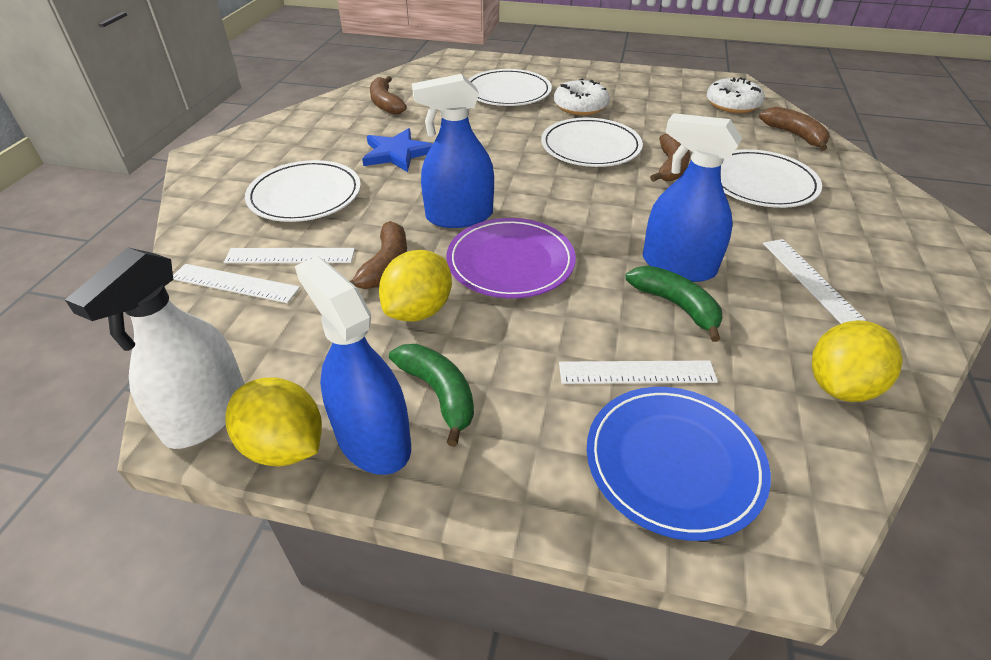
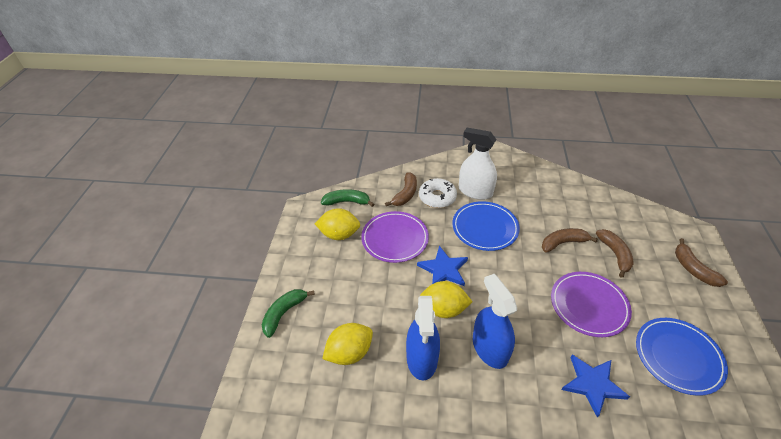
blue plate: [587,387,771,541] = 1 -> [452,201,520,251] [636,318,728,396] = 2
blue spray bottle: [295,256,411,475] [412,74,494,228] [643,113,742,282] = 3 -> [406,296,440,380] [473,274,517,369] = 2
blue star: [362,128,433,172] = 1 -> [417,246,468,286] [562,355,630,418] = 2
purple plate: [446,218,576,298] = 1 -> [361,211,429,263] [551,272,632,337] = 2
white donut: [554,78,610,115] [707,77,765,113] = 2 -> [419,178,457,208] = 1
white plate: [245,160,361,222] [468,69,552,106] [541,118,643,167] [720,149,822,208] = 4 -> none = 0
white ruler: [173,264,300,303] [224,248,355,263] [559,361,718,384] [763,239,865,324] = 4 -> none = 0

